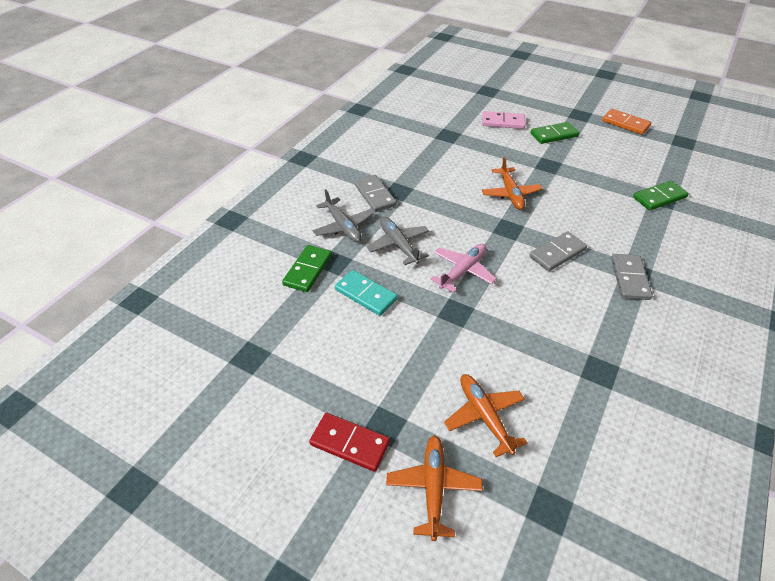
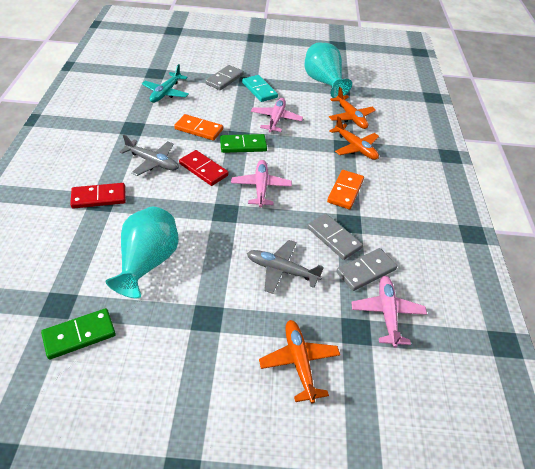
green domino: [282,245,332,292] [531,122,579,144] [633,181,688,211] = 3 -> [41,308,116,360] [220,134,267,153] = 2
orange domino: [602,109,651,135] = 1 -> [174,114,223,141] [327,170,364,209] = 2
pink domino: [482,111,525,129] = 1 -> none = 0
pink plane: [430,244,497,293] = 1 -> [231,160,292,208] [251,98,303,132] [351,276,427,348] = 3
red domino: [309,413,390,472] = 1 -> [70,183,126,209] [179,150,229,186] = 2
turquoise plane: none = 0 -> [142,64,189,103] = 1
turquoise vase: none = 0 -> [105,207,179,298] [305,42,352,98] = 2

